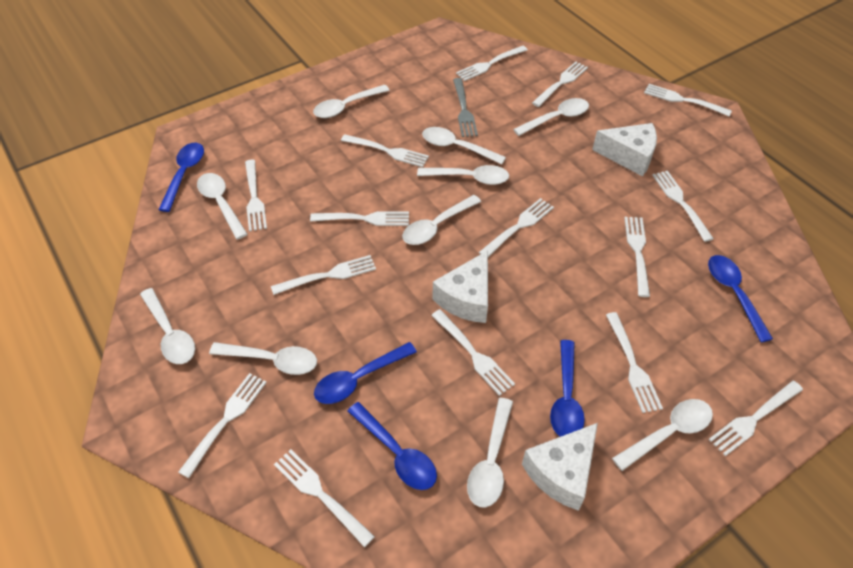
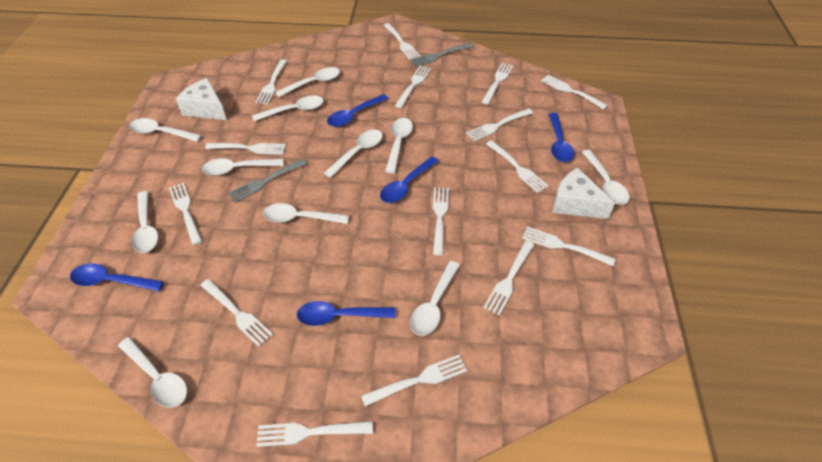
grey fork: [453,78,478,137] = 1 -> [228,159,307,203] [410,43,473,67] = 2
white cheese: [433,251,488,323] [522,423,598,511] [592,123,657,176] = 3 -> [176,78,227,120] [552,168,615,219] = 2
white spoon: [140,288,195,364] [197,173,248,240] [209,342,317,375] [313,85,390,118] [402,195,481,245] [417,165,509,185] [422,127,506,164] [467,398,513,508] [513,98,589,136] [612,399,713,471] = 10 -> [118,337,187,408] [129,118,202,142] [132,191,158,253] [202,158,283,176] [252,96,324,121] [263,203,349,224] [275,67,340,97] [324,129,383,178] [385,118,413,174] [410,261,460,336] [582,150,630,205] = 11

